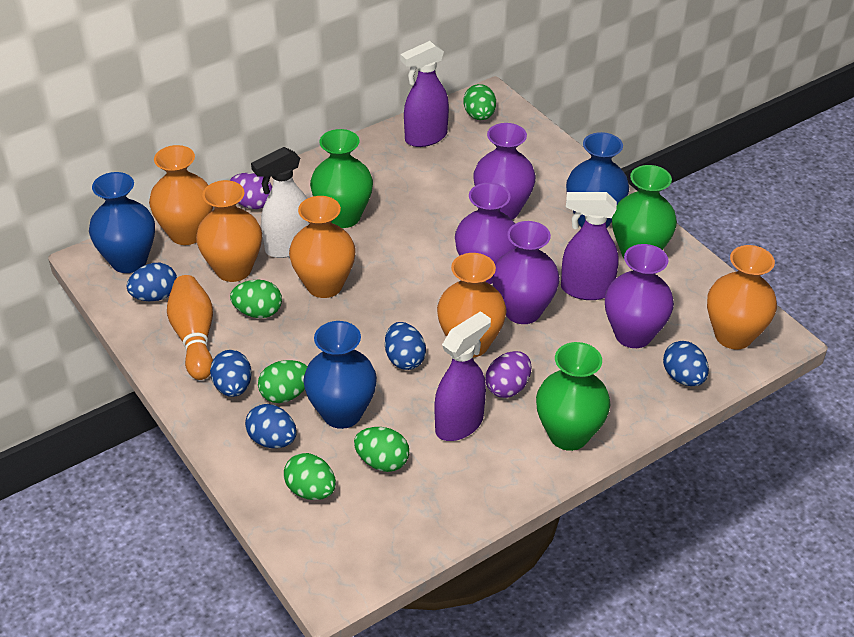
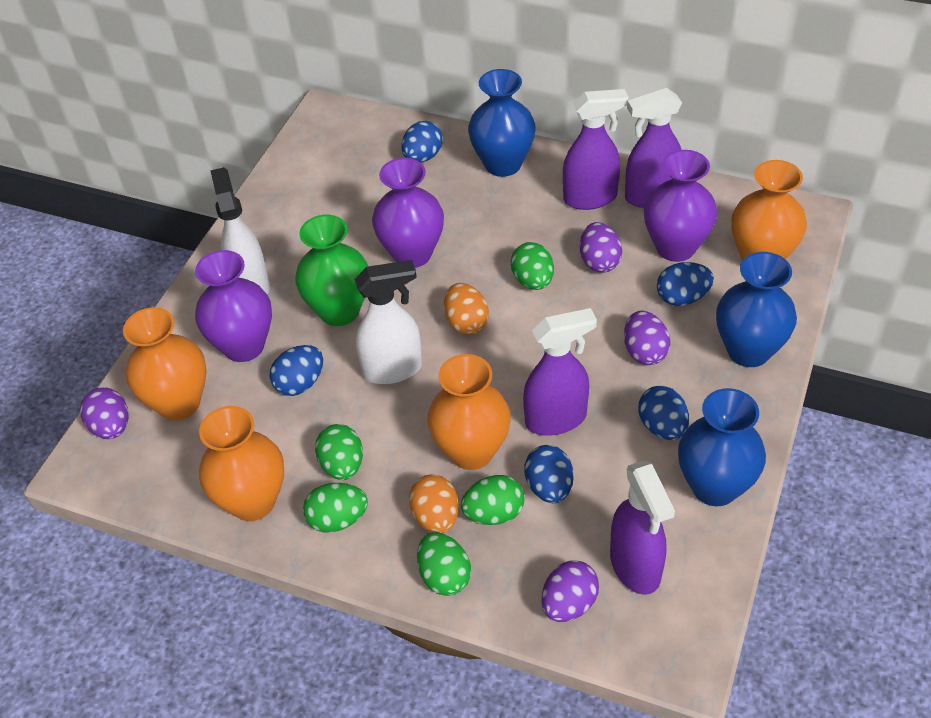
green vase: [310,129,373,228] [536,342,610,451] [612,165,677,258] = 3 -> [295,215,368,326] = 1
orange bowling pin: [167,275,213,380] = 1 -> none = 0
orange egg: none = 0 -> [409,474,459,533] [444,283,489,335] = 2
orange vase: [149,145,213,245] [196,180,262,282] [289,196,356,298] [437,253,507,358] [707,245,777,349] = 5 -> [123,307,207,420] [199,406,284,521] [427,354,510,470] [731,160,807,261] = 4
purple egg: [229,173,272,209] [485,351,531,398] = 2 -> [80,387,128,439] [542,561,599,622] [580,222,622,273] [624,311,670,365] = 4
purple spray bottle: [401,41,449,147] [435,311,491,441] [561,192,619,300] = 3 -> [523,308,597,436] [563,89,628,210] [610,460,675,595] [625,88,682,208] = 4
purple vase: [455,183,517,284] [473,123,536,220] [492,221,560,324] [605,244,674,348] = 4 -> [195,250,272,362] [372,158,444,268] [644,150,717,262] = 3
white spray bottle: [251,147,310,258] = 1 -> [210,167,270,295] [355,260,422,384] = 2

